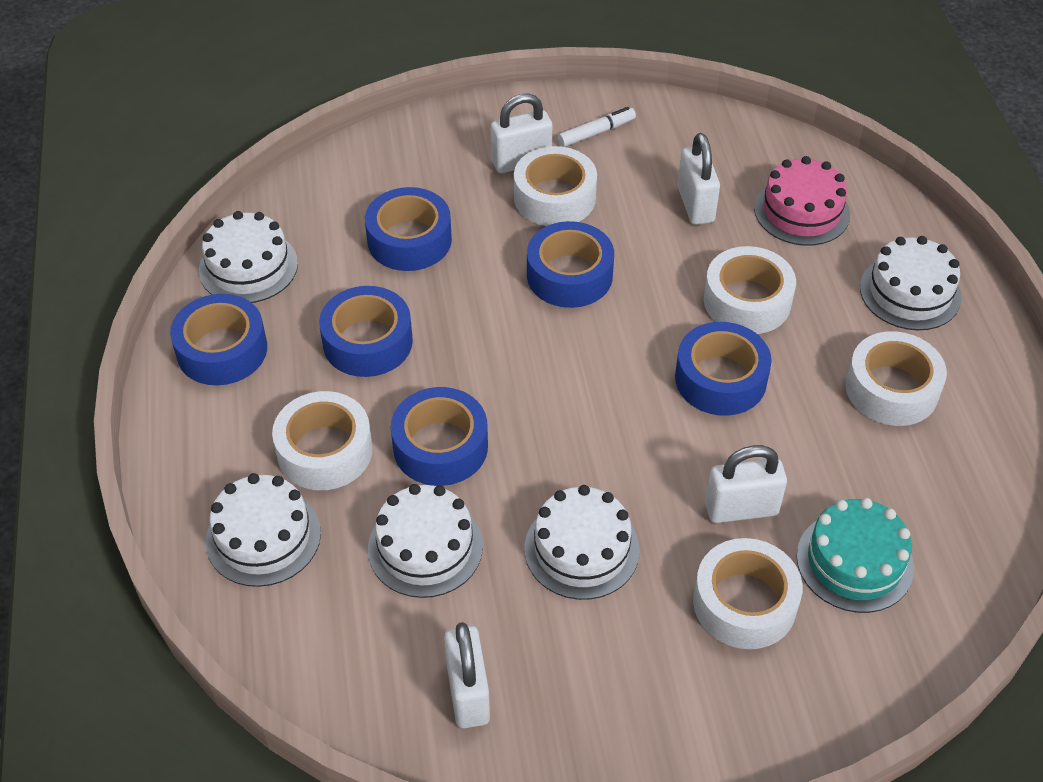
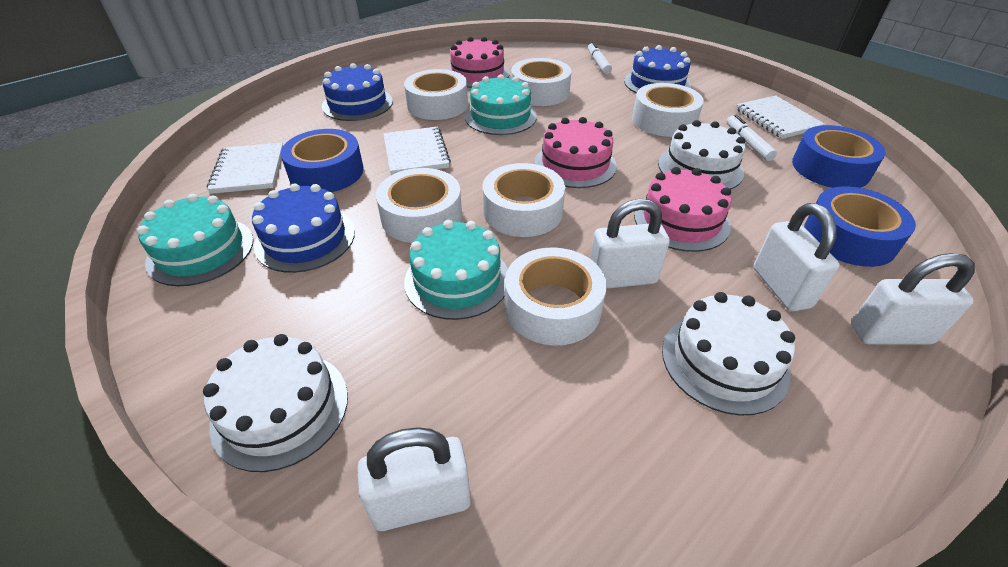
blue cake: none = 0 -> [252,183,355,273] [322,63,393,121] [624,45,691,93] = 3
blue tape: [170,294,267,385] [319,286,413,377] [365,187,452,271] [391,387,488,486] [527,221,614,308] [675,322,772,416] = 6 -> [280,129,364,192] [792,125,886,188] [804,186,916,267] = 3
pink cake: [754,156,850,246] = 1 -> [448,37,510,88] [534,117,617,188] [634,167,731,252] = 3
turquoise cake: [797,498,914,613] = 1 -> [137,194,254,286] [404,220,508,320] [465,74,537,135] = 3
white cake: [199,211,298,303] [206,473,321,587] [368,484,483,598] [524,485,640,600] [860,236,962,330] = 5 -> [203,334,348,472] [658,120,745,190] [662,292,795,415] = 3
white marker: [558,107,636,147] = 1 -> [588,42,612,74] [727,115,777,161] = 2
white notebook: none = 0 -> [207,143,283,194] [383,127,451,175] [736,96,825,139] = 3
white tape: [272,391,373,490] [514,146,597,226] [693,538,802,649] [704,246,796,334] [846,331,947,426] = 5 -> [376,168,462,243] [404,69,468,120] [483,163,565,237] [505,247,607,346] [511,58,571,106] [632,83,704,137] = 6

